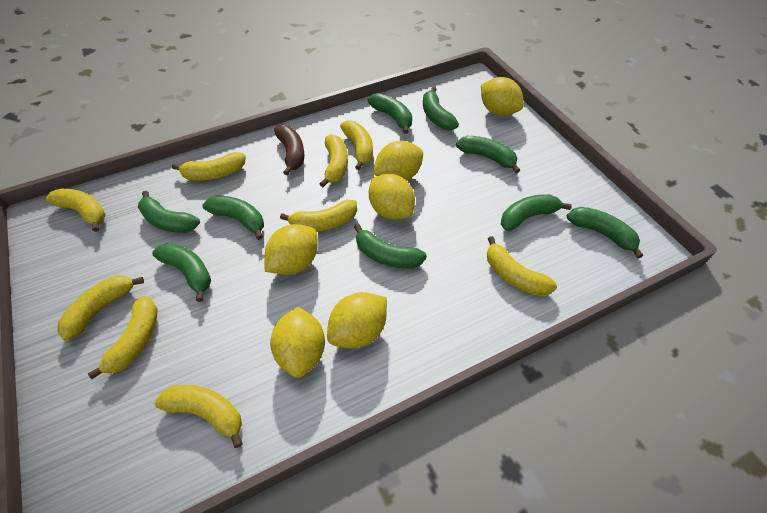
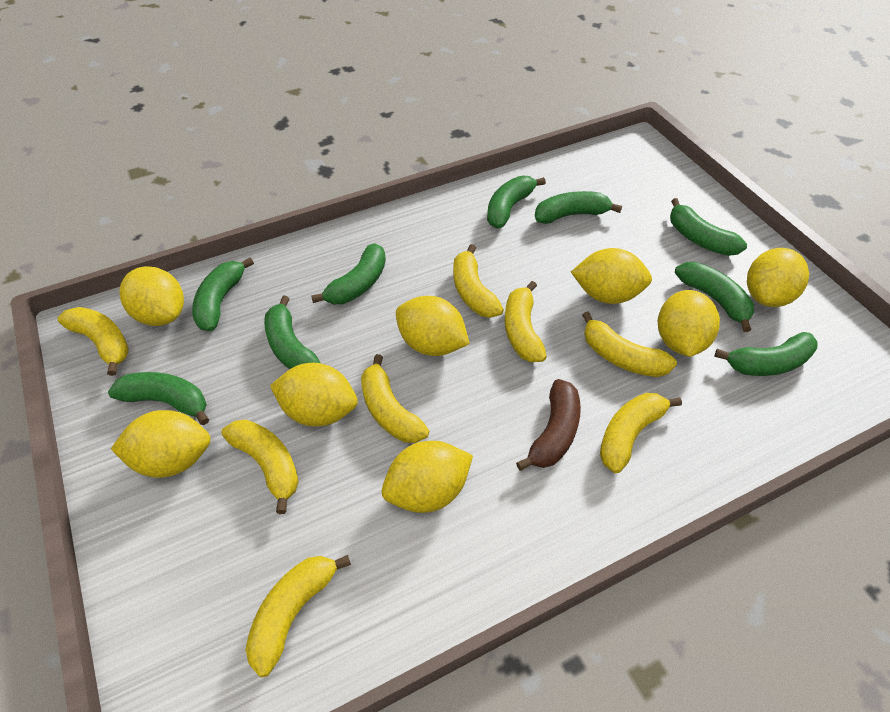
yellow banana: [46,189,106,232] [58,275,144,341] [88,296,157,379] [155,385,243,448] [172,152,246,181] [280,200,357,232] [319,134,348,187] [340,120,373,170] [487,236,557,296] = 9 -> [58,307,129,376] [221,420,299,514] [245,555,351,677] [361,354,429,443] [453,244,504,318] [505,281,547,362] [582,311,677,377] [600,393,682,473] = 8
yellow lemon: [265,224,318,275] [270,307,325,378] [327,292,387,348] [369,173,415,220] [373,141,423,181] [481,77,524,116] = 6 -> [111,410,211,478] [119,266,184,326] [270,363,358,426] [382,441,473,513] [396,296,470,356] [571,248,652,304] [658,290,720,357] [747,248,809,307] = 8

